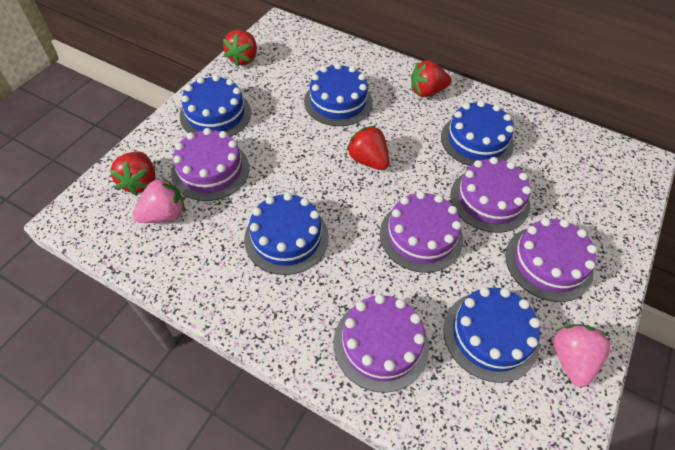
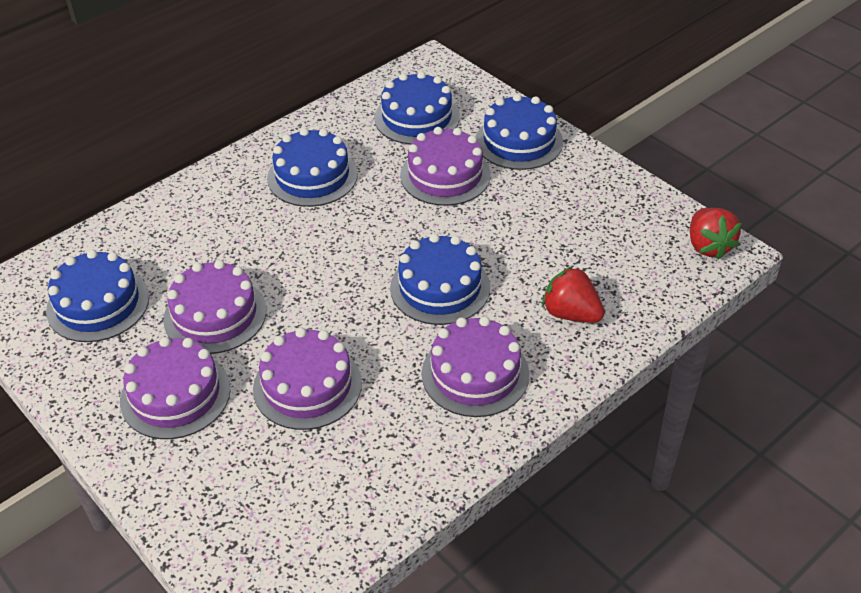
pink strawberry: [132,177,185,223] [553,324,610,387] = 2 -> none = 0
red strawberry: [109,151,155,195] [223,30,257,66] [346,125,389,170] [411,60,451,97] = 4 -> [542,266,605,323] [690,208,742,260] = 2

